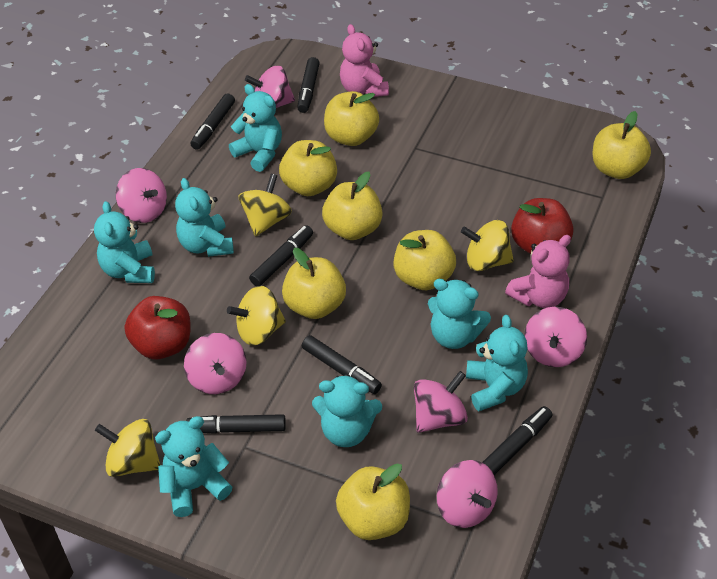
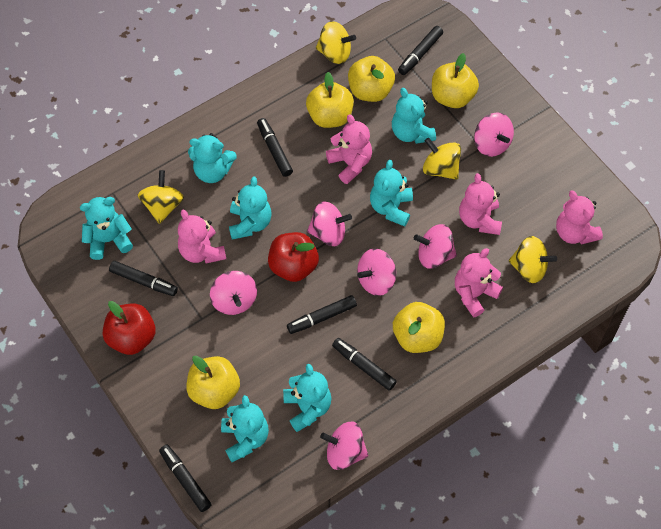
pink teddy bear: [340,24,389,97] [505,235,571,308] = 2 -> [178,210,226,264] [326,114,372,184] [455,248,503,317] [459,173,502,235] [556,190,603,244] = 5
yellow apple: [279,140,337,196] [282,248,346,319] [322,172,383,240] [324,91,379,146] [336,464,410,540] [393,230,456,290] [592,111,651,179] = 7 -> [186,356,240,409] [306,72,354,128] [348,56,395,102] [393,302,445,353] [432,53,479,108] = 5

